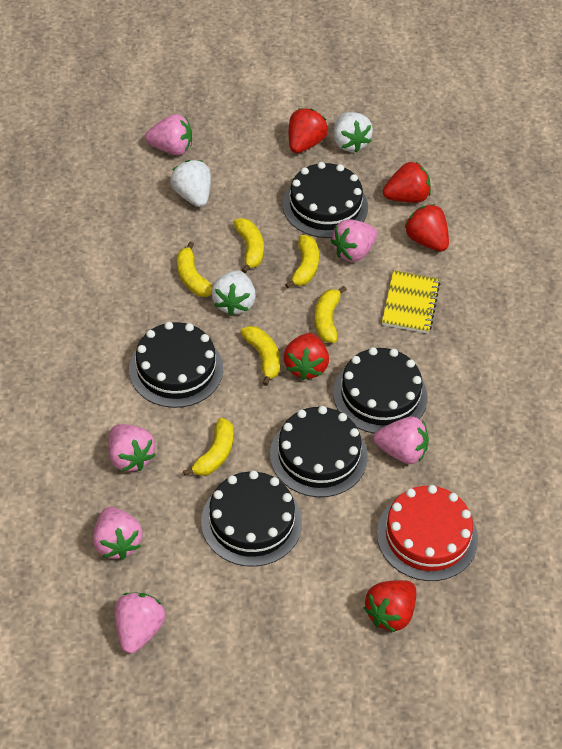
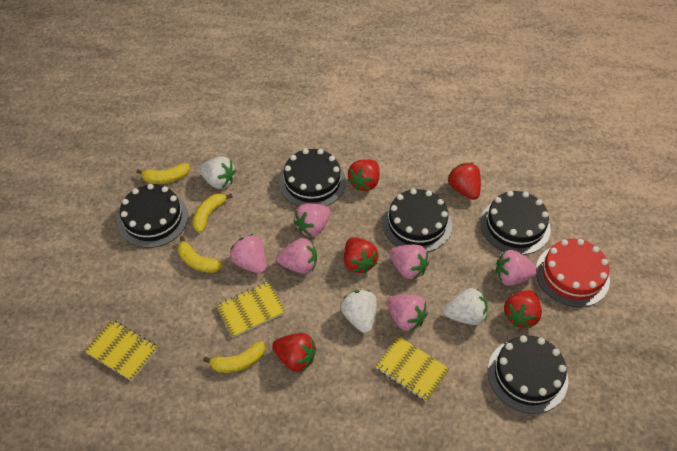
yellow banana: [177,242,213,297] [183,418,234,476] [233,218,264,273] [240,326,280,386] [285,235,319,289] [315,286,347,343] = 6 -> [136,163,190,184] [178,236,223,273] [193,193,233,233] [203,341,265,373] = 4
yellow notebook: [382,270,440,334] = 1 -> [84,320,158,381] [216,282,286,338] [376,336,450,402] = 3

